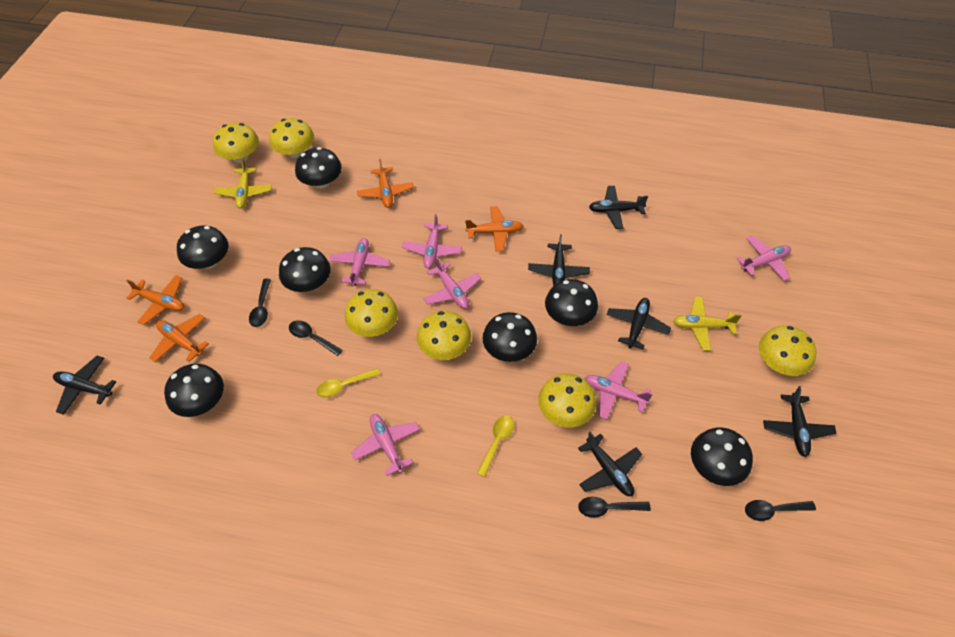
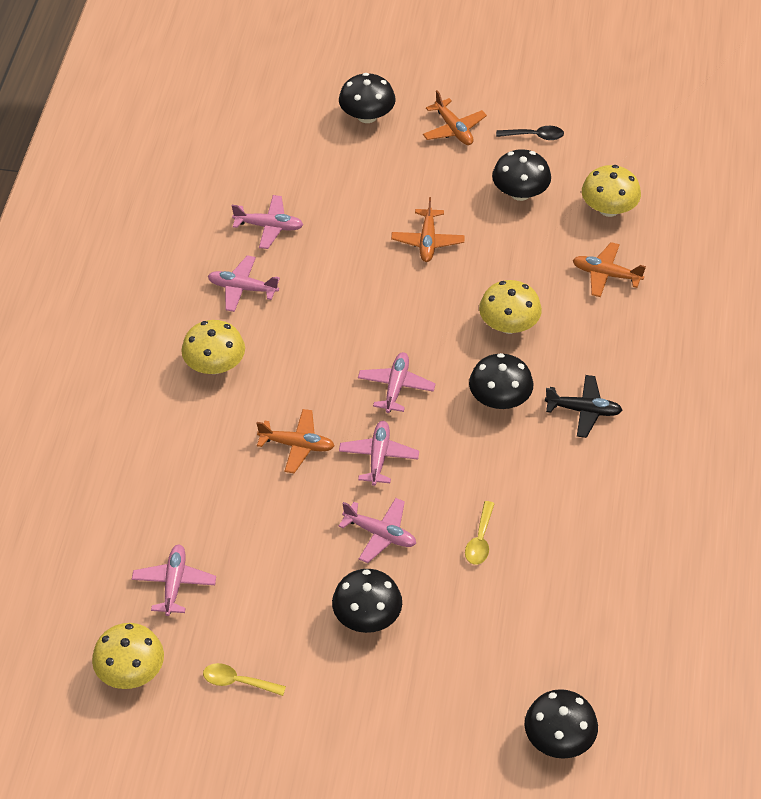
black mushroom: [164,364,224,417] [177,226,228,269] [279,247,331,292] [295,147,342,188] [482,312,537,362] [545,279,598,326] [691,427,753,486] = 7 -> [332,569,402,633] [339,73,396,123] [469,353,533,409] [492,149,551,201] [525,689,598,759] = 5
black plane: [53,356,116,415] [528,234,590,286] [578,432,642,496] [589,186,648,229] [607,298,671,349] [763,386,836,457] = 6 -> [545,375,622,438] = 1
black spoon: [249,279,271,327] [289,320,343,356] [578,497,651,518] [745,500,816,521] = 4 -> [496,126,564,140] = 1
yellow mushroom: [213,123,259,163] [269,118,314,158] [344,289,398,337] [417,311,471,360] [538,373,596,428] [759,325,817,376] = 6 -> [92,623,164,689] [181,320,245,374] [479,280,542,334] [582,165,641,217] = 4
yellow plane: [214,158,272,208] [673,297,742,351] = 2 -> none = 0

